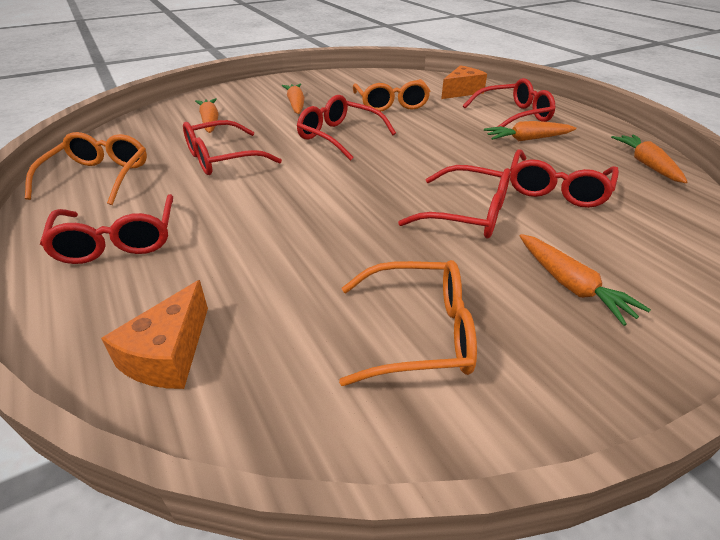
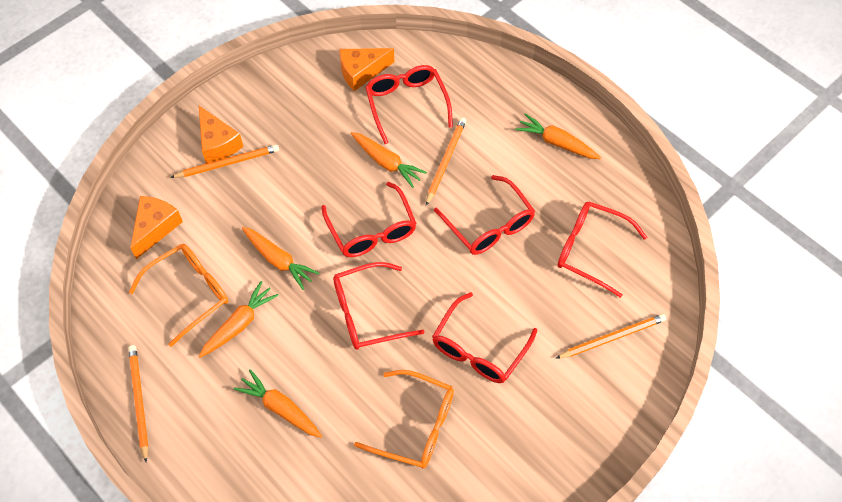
orange cheese: [101,280,208,389] [441,65,487,99] = 2 -> [131,196,183,259] [199,106,243,164] [339,48,394,91] = 3
orange glasses: [25,132,147,205] [339,260,477,386] [353,79,430,111] = 3 -> [129,244,228,347] [354,370,454,469] = 2
orange pencil: none = 0 -> [128,345,149,462] [170,145,279,178] [426,118,466,205] [555,314,666,359] = 4

